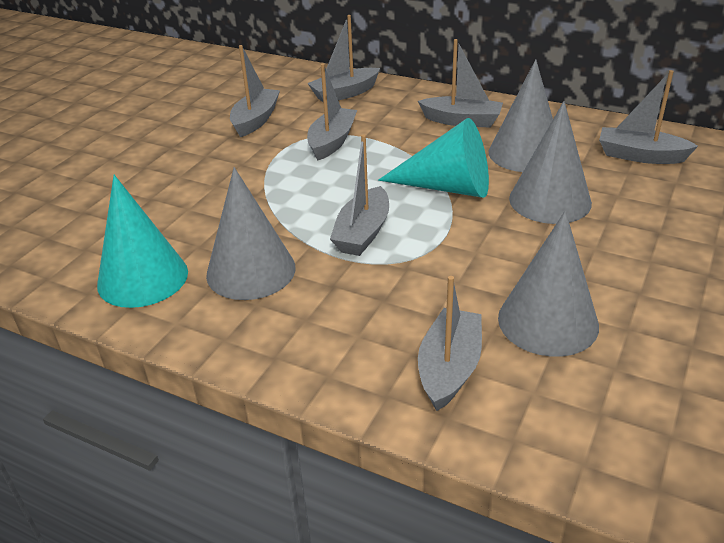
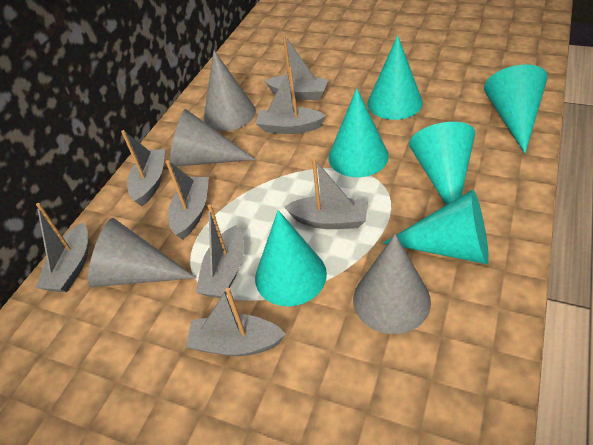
grey boat: [230,45,280,137] [307,15,380,102] [307,63,357,160] [330,134,389,256] [418,39,503,127] [418,276,482,411] [599,70,698,164] = 7 -> [36,203,89,292] [121,130,165,206] [166,160,209,240] [186,288,286,356] [196,204,244,298] [256,67,326,134] [265,35,328,100] [284,158,368,229] = 8
turquoise cone: [97,175,188,308] [378,118,489,198] = 2 -> [255,210,327,306] [329,88,389,177] [367,35,423,120] [383,190,489,264] [409,122,475,205] [484,64,548,153] = 6

